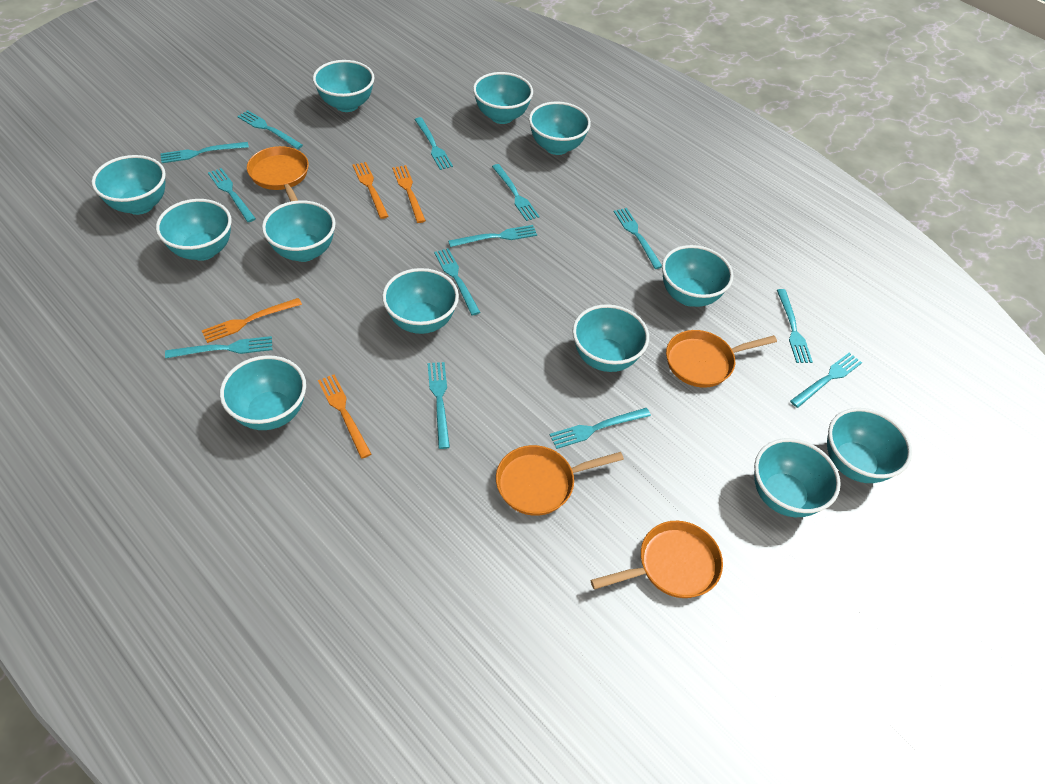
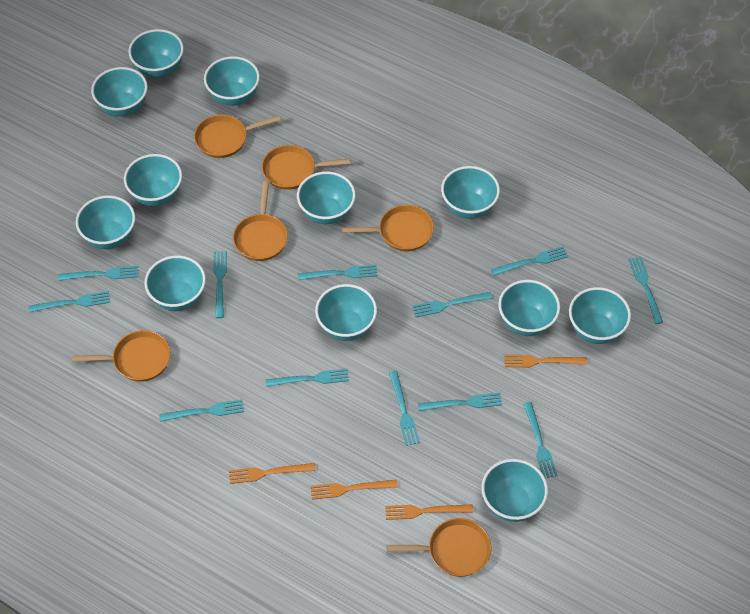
orange pan: [247,146,309,202] [496,445,624,516] [591,521,723,598] [666,330,777,388] = 4 -> [72,330,171,382] [194,115,281,158] [233,182,288,261] [262,145,351,190] [342,205,434,251] [387,518,491,577] = 6
turquoise fork: [160,142,249,163] [165,336,272,359] [208,168,256,222] [237,110,303,149] [414,117,453,170] [427,362,450,449] [434,248,481,316] [448,225,537,247] [492,164,539,221] [550,408,651,449] [614,208,662,269] [777,289,813,363] [790,353,862,408] = 13 -> [29,291,110,313] [58,266,138,281] [159,399,244,422] [213,251,227,318] [265,369,349,387] [298,265,378,280] [389,371,420,446] [412,292,493,317] [418,393,502,411] [491,246,568,276] [523,402,558,479] [629,257,663,324] = 12

